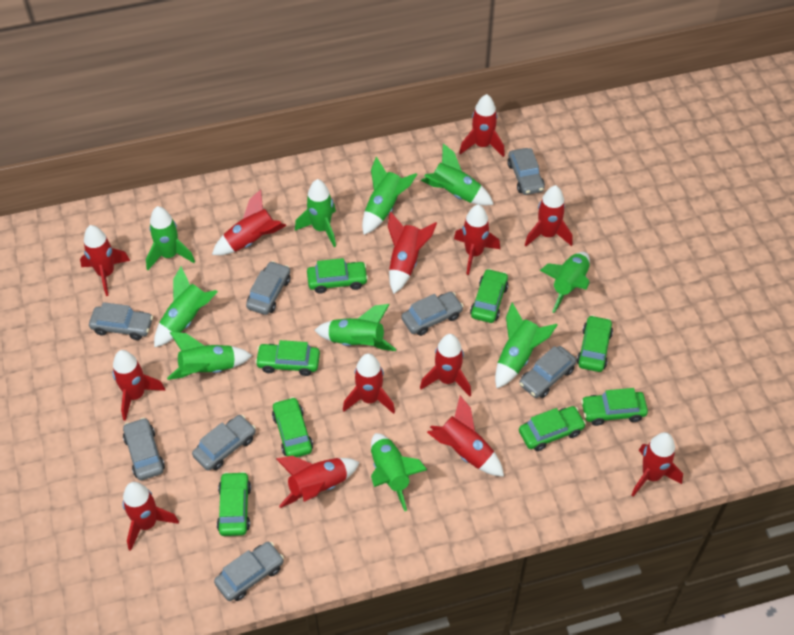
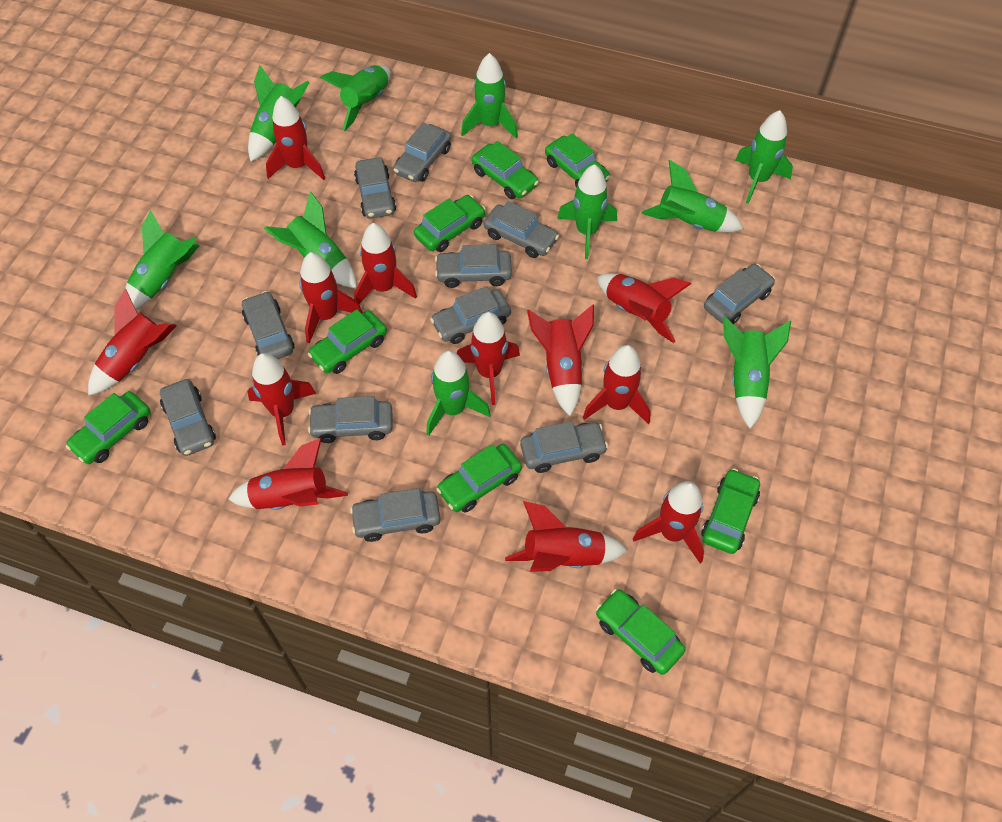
grey car: [89,302,153,340] [123,418,165,480] [192,415,256,471] [214,542,284,601] [246,261,290,315] [401,292,464,336] [507,148,545,195] [519,346,577,398] = 8 -> [160,379,216,456] [242,291,295,359] [308,396,393,443] [350,488,440,542] [354,158,396,219] [393,123,451,182] [430,286,511,344] [435,244,512,288] [484,201,559,258] [520,421,608,473] [704,264,775,324] = 11
red rocket: [80,225,130,296] [112,350,165,421] [122,482,179,551] [212,189,286,255] [276,456,360,508] [343,353,395,414] [388,212,437,294] [420,334,471,397] [427,396,504,476] [454,204,500,275] [459,94,505,157] [525,185,573,246] [631,432,683,497] = 13 -> [88,289,177,395] [228,438,348,510] [247,353,316,446] [266,96,325,180] [299,252,363,344] [354,223,417,304] [457,312,520,405] [505,501,628,572] [527,305,594,416] [583,345,651,424] [597,273,691,343] [633,481,704,563] = 12

